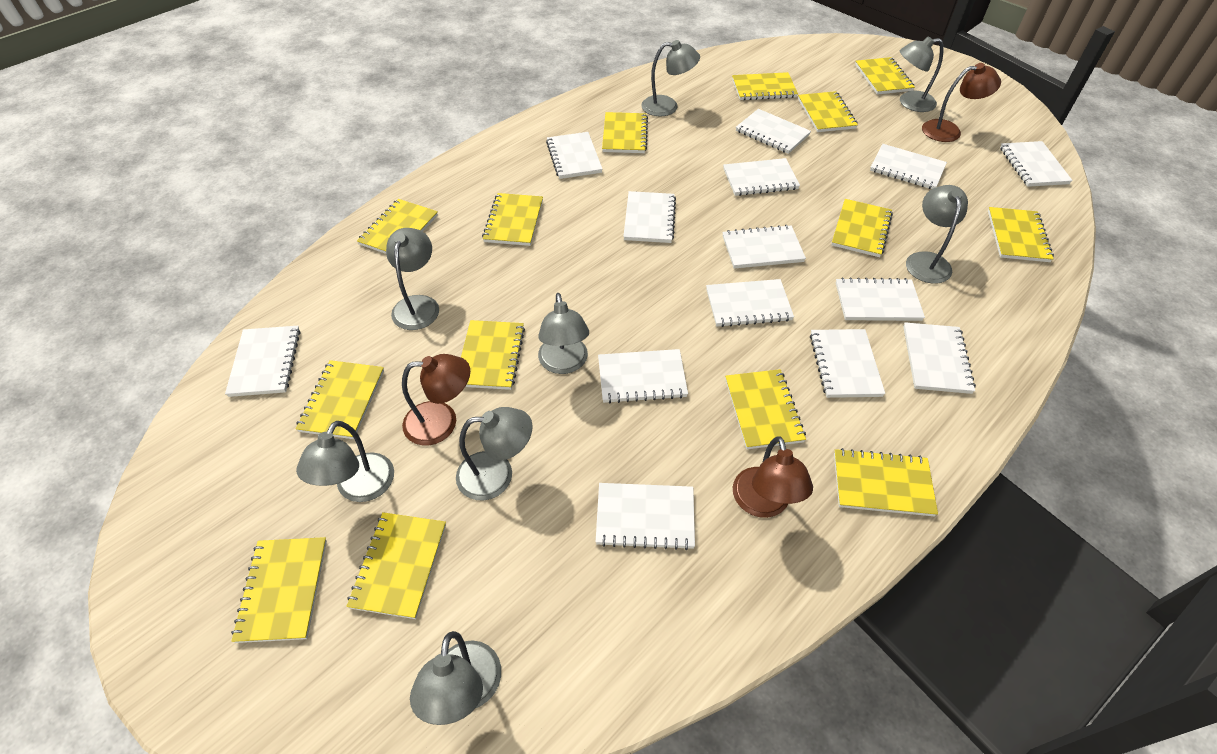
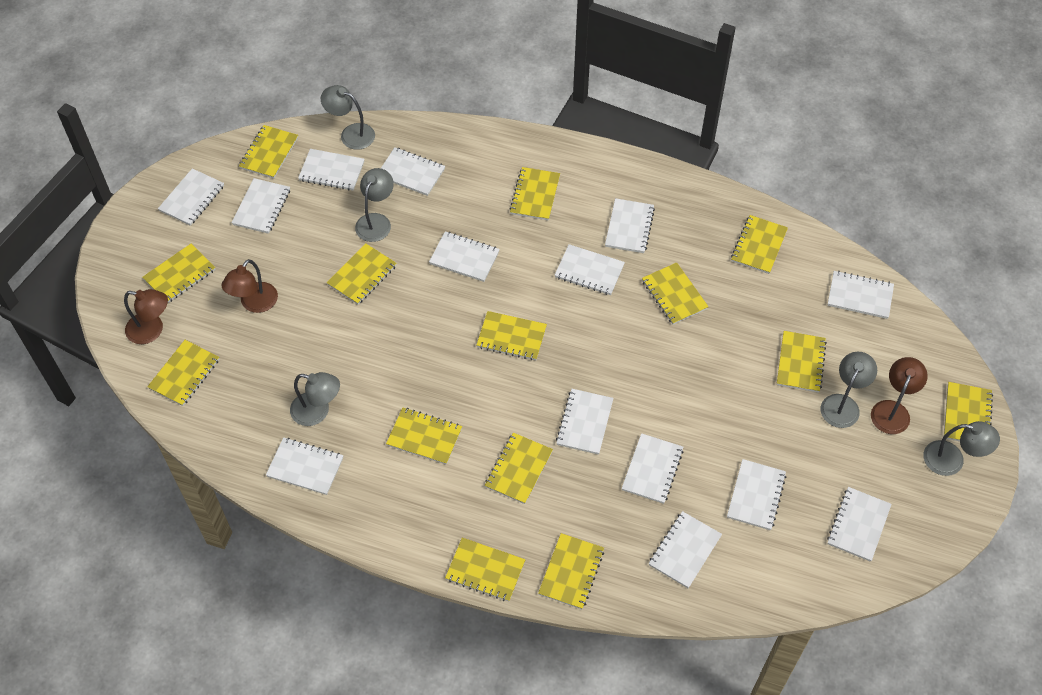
grey lamp: [296,421,394,502] [386,228,439,330] [410,631,501,725] [456,407,533,500] [538,293,589,374] [641,40,700,117] [900,37,943,112] [906,185,968,284] = 8 -> [290,372,340,426] [321,85,375,150] [355,168,394,242] [821,352,877,428] [923,421,1000,476] = 5

